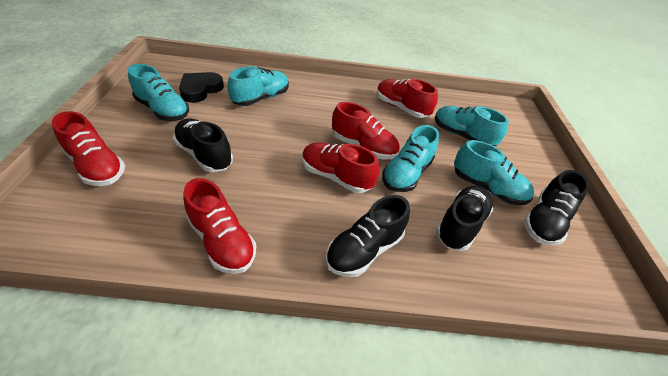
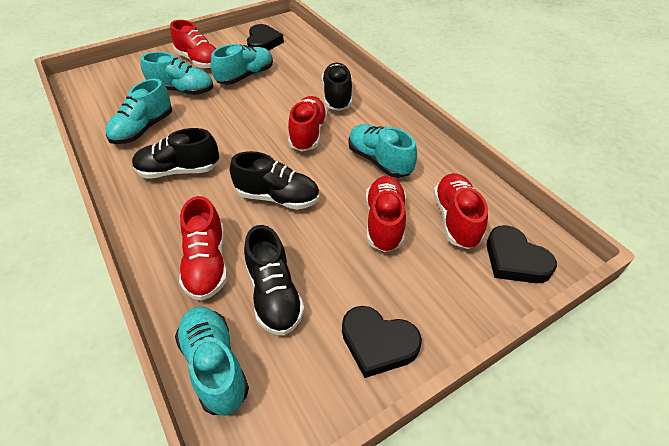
black heart: [179,72,224,103] = 1 -> [247,24,284,51] [342,306,422,378] [487,225,557,283] = 3

